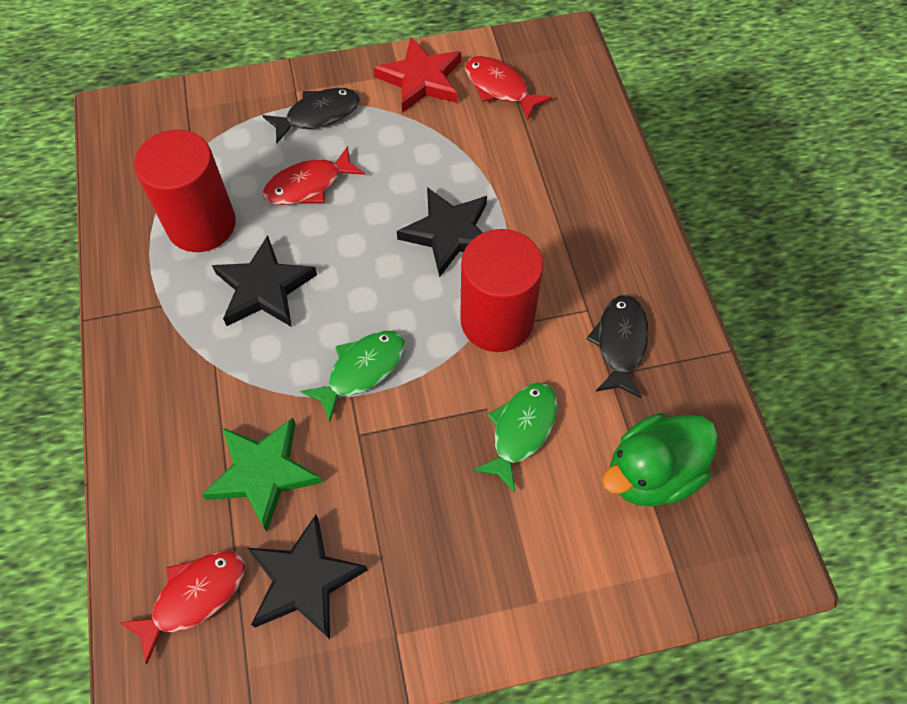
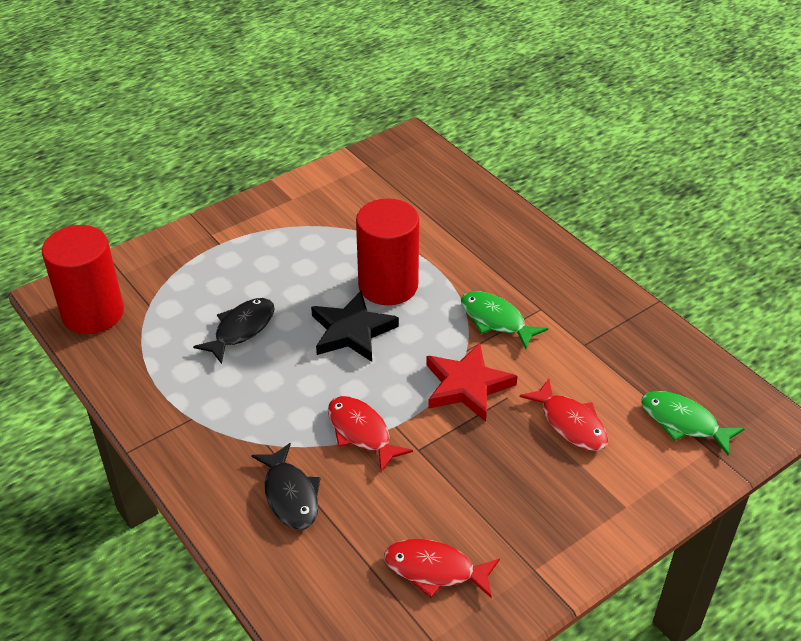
black star: [212,235,317,327] [247,515,368,639] [397,187,487,277] = 3 -> [311,291,399,362] = 1
green duck: [602,413,718,507] = 1 -> none = 0
green star: [202,418,322,532] = 1 -> none = 0

